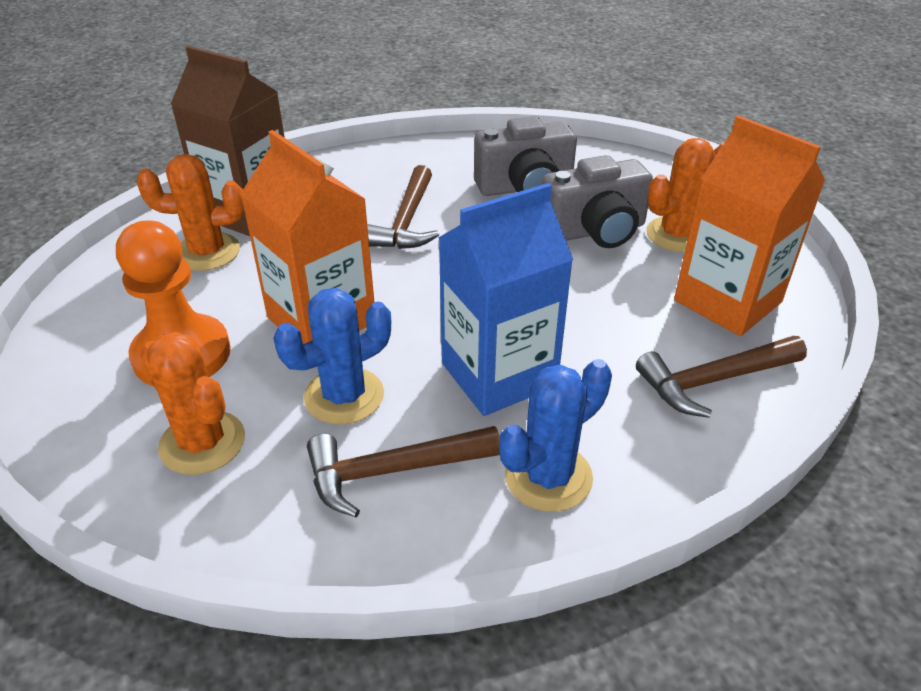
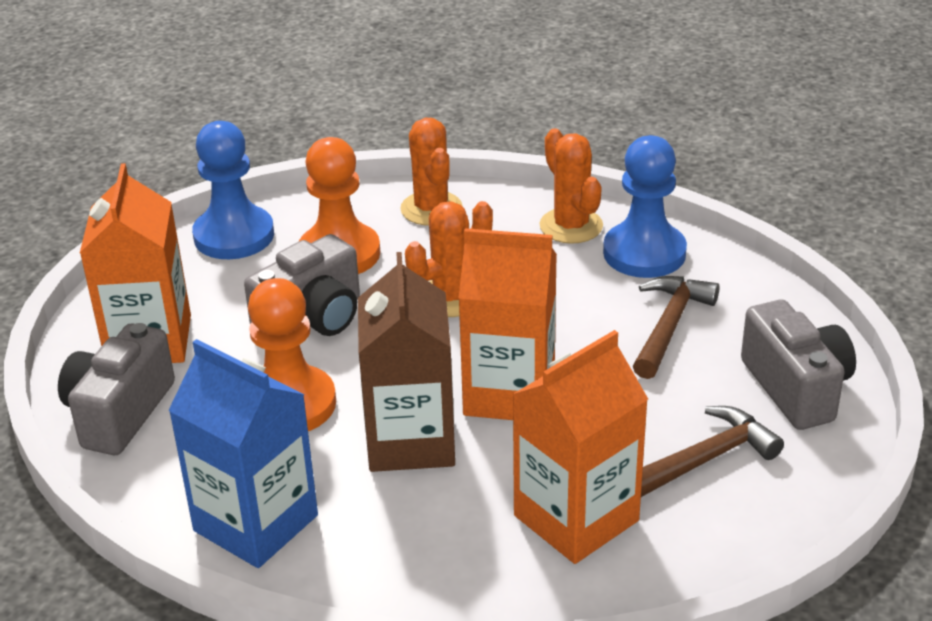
blue cactus: [273,288,391,425] [499,359,612,512] = 2 -> none = 0
blue pawn: none = 0 -> [192,121,274,259] [603,135,687,278] = 2
brown hammer: [307,426,500,517] [367,165,439,249] [636,336,807,418] = 3 -> [633,276,720,379] [641,406,784,497] = 2
grey camera: [474,116,577,196] [542,155,653,248] = 2 -> [58,323,175,455] [244,234,360,336] [741,300,856,430] = 3
orange carton: [240,130,374,344] [674,115,825,336] = 2 -> [80,163,191,363] [458,228,557,420] [512,330,648,564] = 3
orange pawn: [116,220,231,386] = 1 -> [248,278,336,431] [299,137,380,274] = 2

